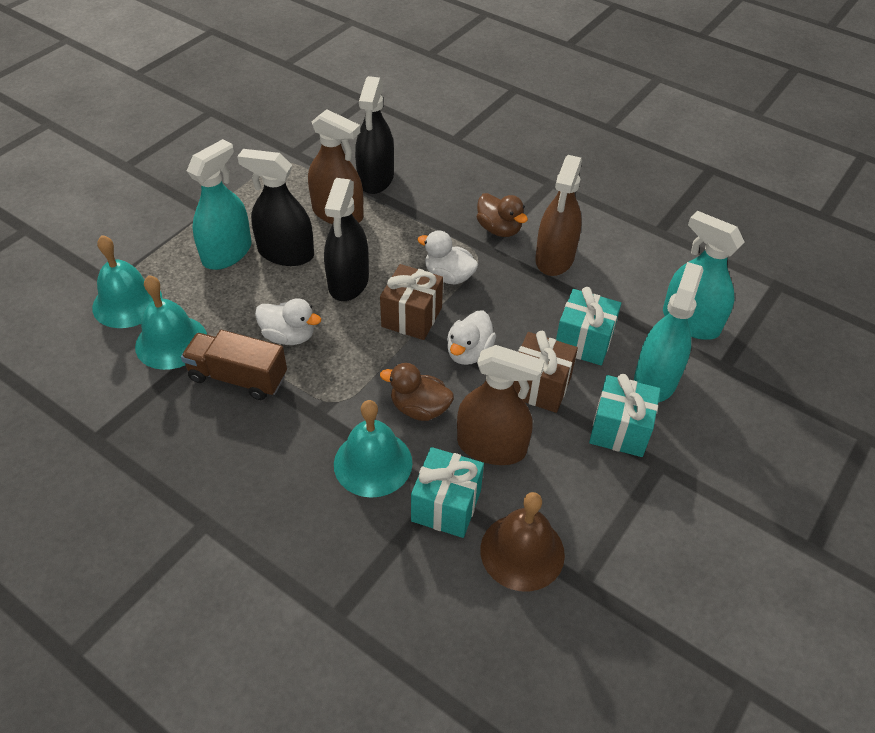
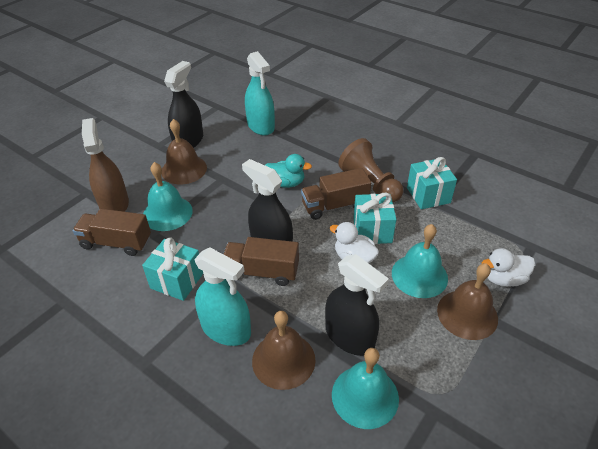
brown bell: [480,492,565,592] = 1 -> [162,119,207,184] [252,311,316,390] [437,263,498,340] = 3
brown duck: [380,363,454,421] [477,193,528,237] = 2 -> none = 0
brown gift: [380,264,443,340] [513,331,578,413] = 2 -> none = 0
brown pawn: none = 0 -> [338,138,403,202] = 1
brown spray bottle: [308,109,364,224] [457,345,545,465] [535,155,582,276] = 3 -> [82,118,129,212] = 1
brown truck: [181,330,287,400] = 1 -> [72,209,151,256] [223,237,299,286] [301,168,371,220] = 3
turquoise duck: none = 0 -> [265,154,312,188] = 1
turquoise spray bottle: [187,139,252,270] [634,262,704,402] [663,211,744,340] = 3 -> [194,247,251,346] [245,51,275,135] = 2
white duck: [255,298,321,345] [418,230,478,285] [447,311,496,365] = 3 -> [330,222,379,263] [481,248,535,287] = 2

